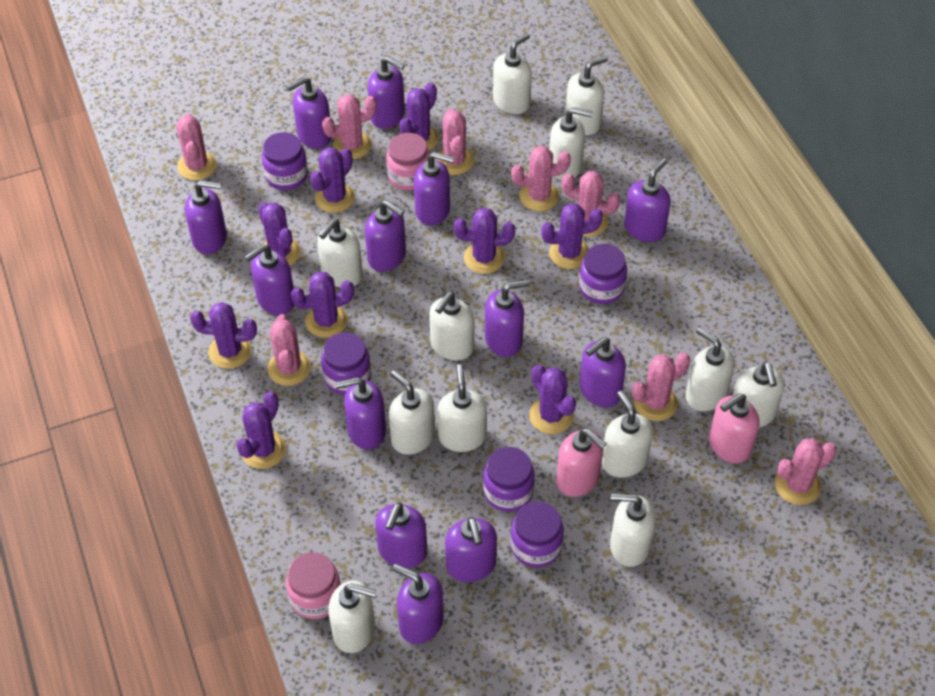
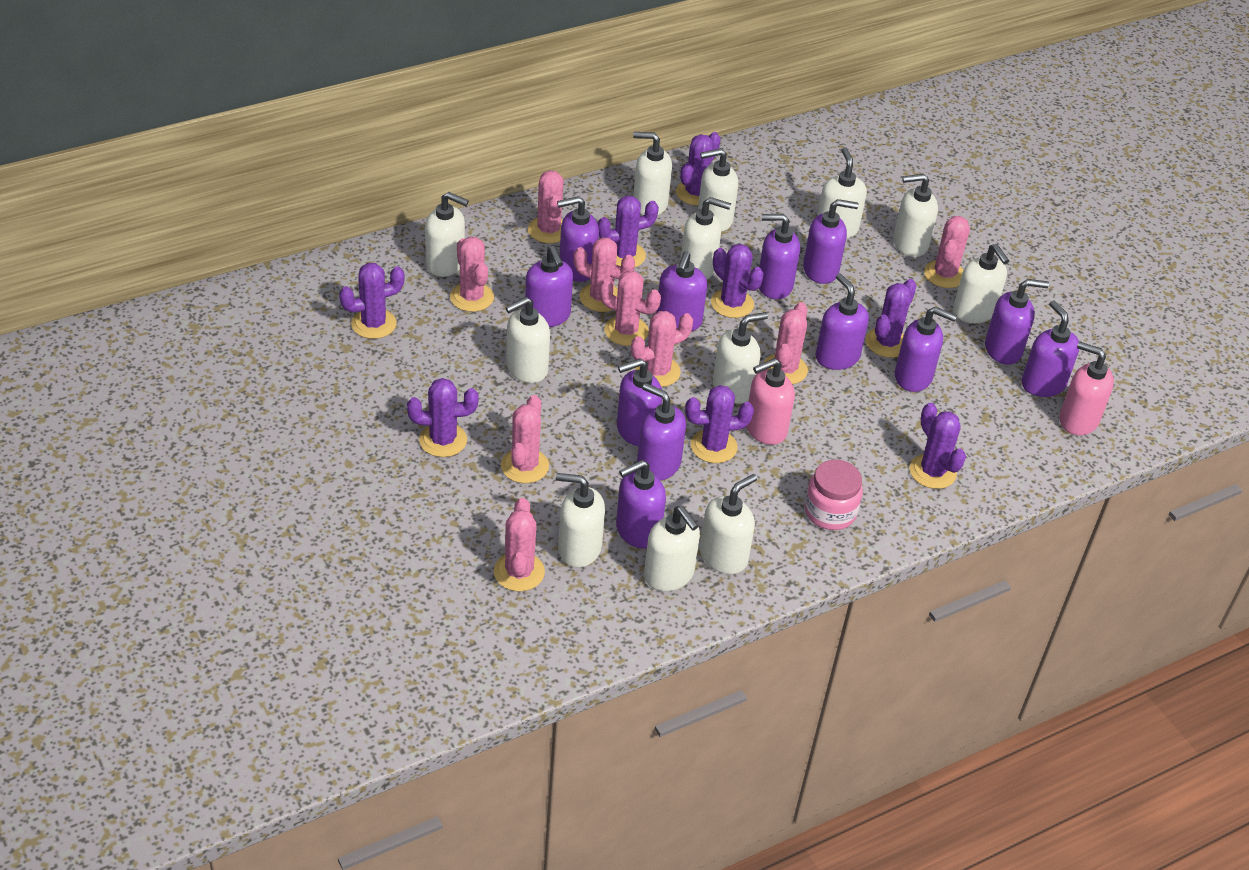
pink cactus: [176,114,217,180] [267,314,311,386] [322,95,377,159] [435,109,474,175] [511,146,571,211] [562,171,620,237] [632,352,690,421] [775,438,836,505] = 8 -> [450,237,494,312] [494,498,545,592] [501,395,549,483] [528,170,564,243] [573,237,635,312] [599,270,661,346] [631,311,693,387] [764,302,808,384] [924,216,970,288] = 9
pink jar: [286,552,341,619] [386,133,430,191] = 2 -> [805,460,863,530] = 1
purple cactus: [190,302,257,369] [236,391,286,469] [258,202,301,266] [291,272,354,338] [310,147,355,213] [399,82,439,151] [454,208,515,274] [529,364,576,434] [541,203,603,269] = 9 -> [339,263,404,339] [407,378,479,457] [598,196,659,267] [676,132,721,206] [685,385,754,463] [711,244,764,318] [865,279,917,358] [909,403,966,489] = 8
purple jar: [262,132,308,190] [321,332,371,395] [483,447,535,512] [510,501,564,567] [579,244,627,304] = 5 -> none = 0
purple soap dispenser: [185,180,227,254] [245,244,294,315] [286,77,331,149] [335,377,386,450] [365,200,406,272] [368,56,405,129] [375,502,427,568] [392,564,444,644] [414,152,454,225] [445,517,497,582] [485,280,530,357] [580,337,626,407] [624,158,671,242] = 13 -> [525,246,573,327] [557,196,599,282] [616,460,666,549] [617,358,662,446] [637,383,686,481] [656,251,707,331] [759,214,800,299] [803,199,859,284] [815,273,869,370] [895,307,957,392] [985,279,1049,365] [1022,300,1079,397] = 12

